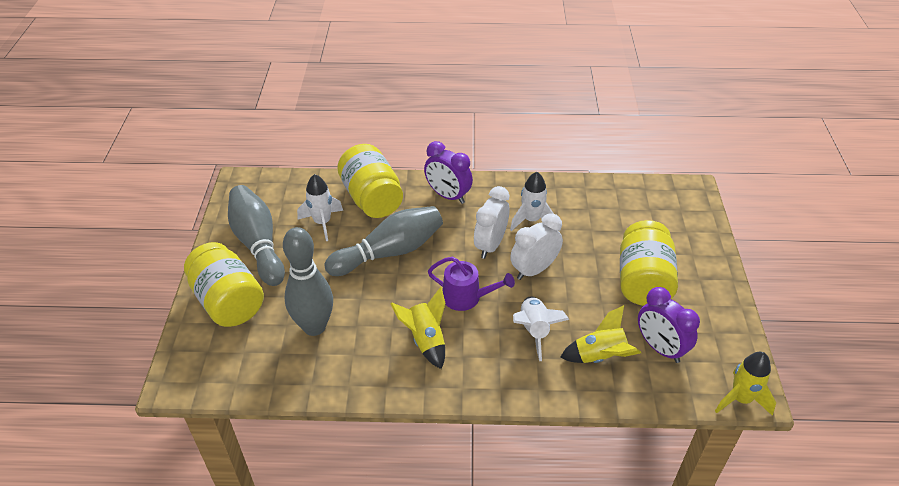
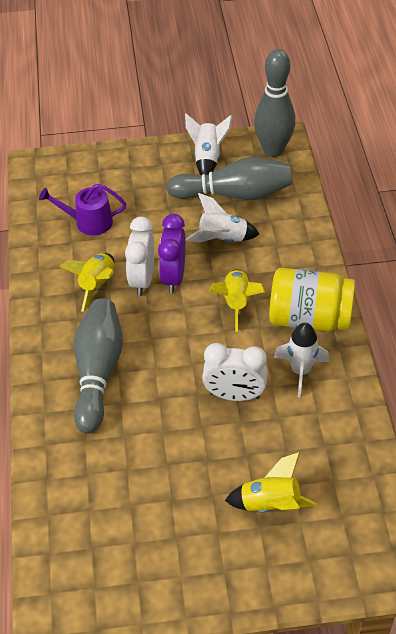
purple clock: [424,141,473,204] [638,287,700,363] = 2 -> [158,214,186,293] = 1
yellow jar: [184,242,264,327] [337,144,403,218] [620,220,678,306] = 3 -> [269,268,355,331] = 1

